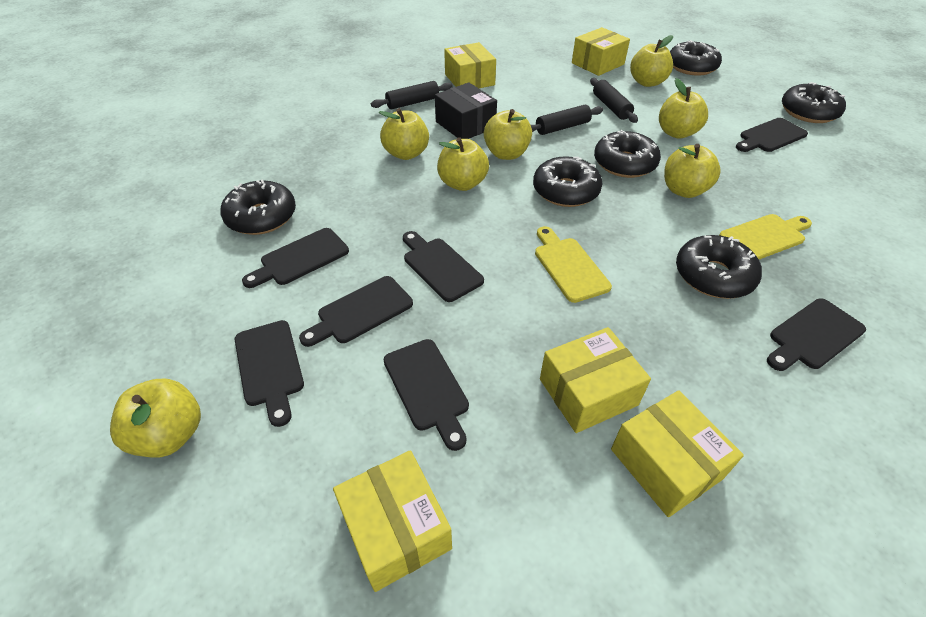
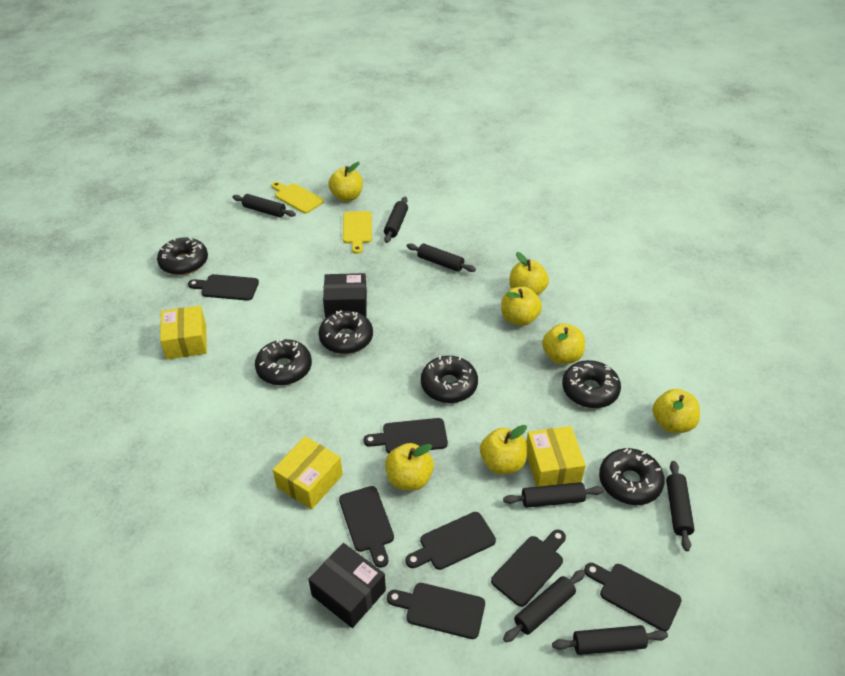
black box: [435,82,497,139] = 1 -> [308,543,386,628] [323,273,367,318] = 2
black rolling pin: [371,81,453,109] [531,105,603,135] [590,78,638,123] = 3 -> [232,194,296,217] [384,197,408,243] [407,243,476,272] [503,482,604,508] [503,570,585,642] [552,625,668,655] [666,461,695,551] = 7
yellow box: [333,450,452,592] [444,42,496,89] [540,327,651,433] [572,27,630,76] [611,390,744,517] = 5 -> [160,306,207,359] [273,436,343,510] [526,426,586,487] = 3

